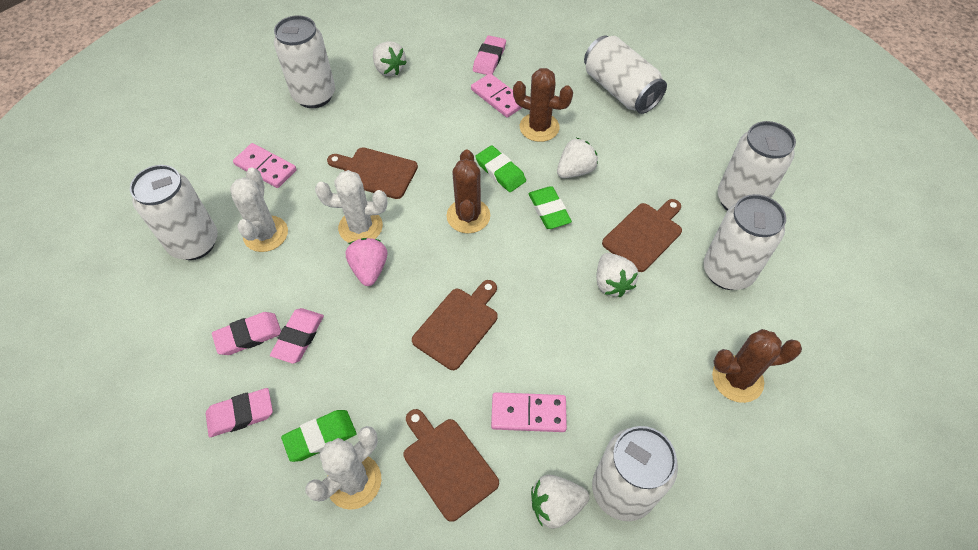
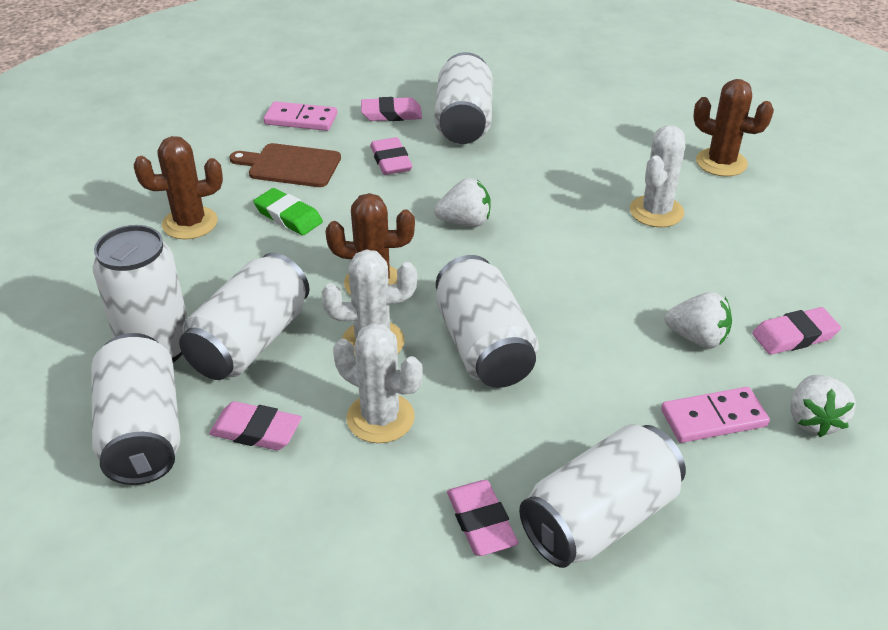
brown cutting board: [327,147,418,199] [404,409,499,522] [412,280,498,370] [602,199,682,272] = 4 -> [229,143,341,187] = 1
green eraser: [281,410,357,462] [475,145,526,192] [528,186,572,229] = 3 -> [253,188,323,235] = 1
pink domino: [233,143,297,188] [471,73,522,118] [491,392,567,432] = 3 -> [264,101,337,131] [661,387,770,443] = 2
pink eraser: [206,388,273,437] [212,312,281,355] [270,308,324,364] [473,35,506,75] = 4 -> [209,401,302,450] [361,97,422,121] [370,137,412,175] [447,480,518,556] [752,307,841,355] = 5
pink strawberry: [346,238,387,286] = 1 -> none = 0
white strawberry: [373,41,407,76] [531,475,589,529] [557,138,598,178] [596,253,638,297] = 4 -> [434,178,491,227] [665,292,732,349] [791,375,856,437] = 3

